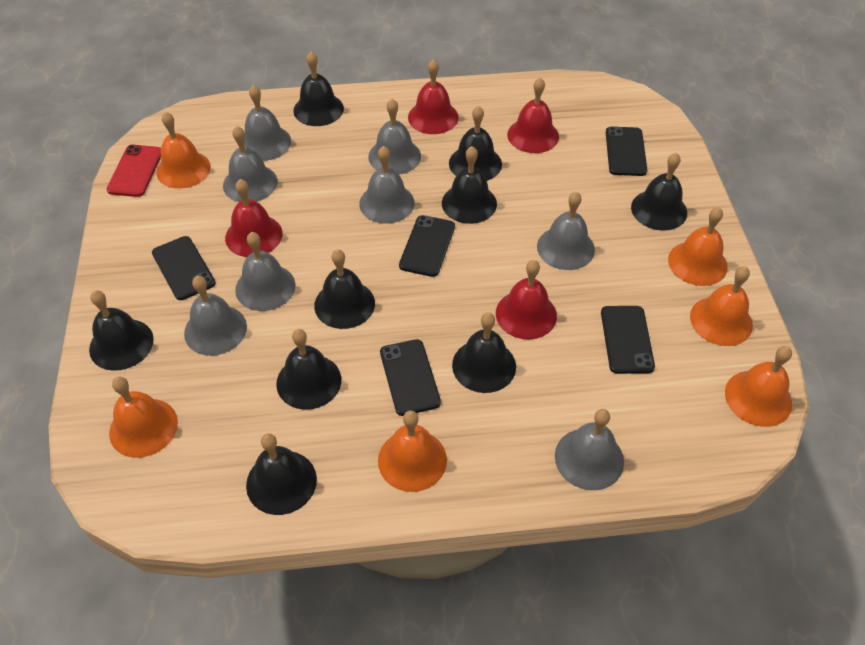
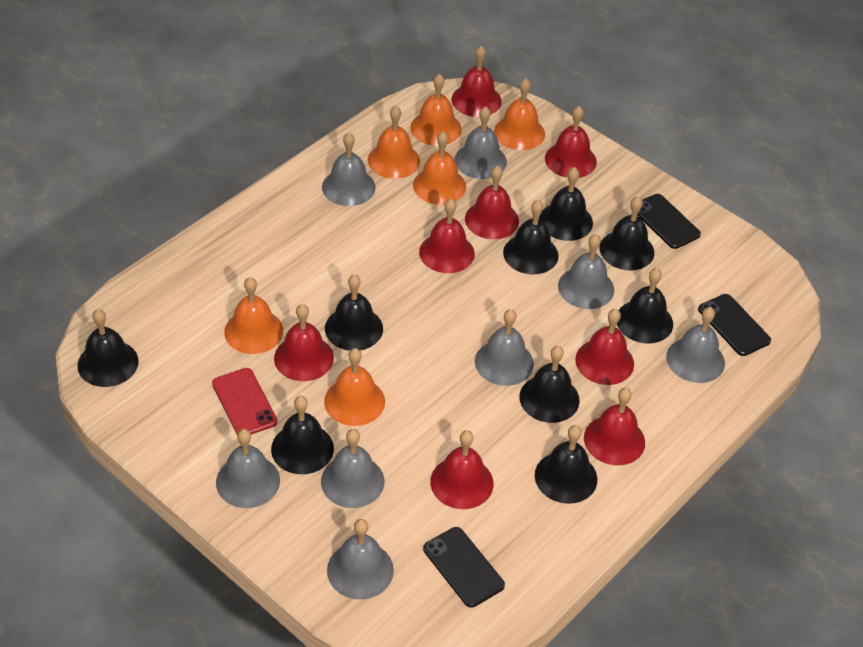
black phone: [152,236,215,300] [380,339,441,416] [399,215,455,277] [601,306,655,374] [606,126,647,176] = 5 -> [423,527,505,608] [637,194,701,249] [698,294,771,356] = 3
red bell: [225,179,283,257] [408,59,459,134] [496,260,557,339] [507,78,559,153] = 4 -> [274,304,334,381] [419,199,475,273] [430,430,494,509] [452,46,502,117] [465,165,519,239] [545,106,597,178] [575,309,634,385] [584,388,645,465] = 8

